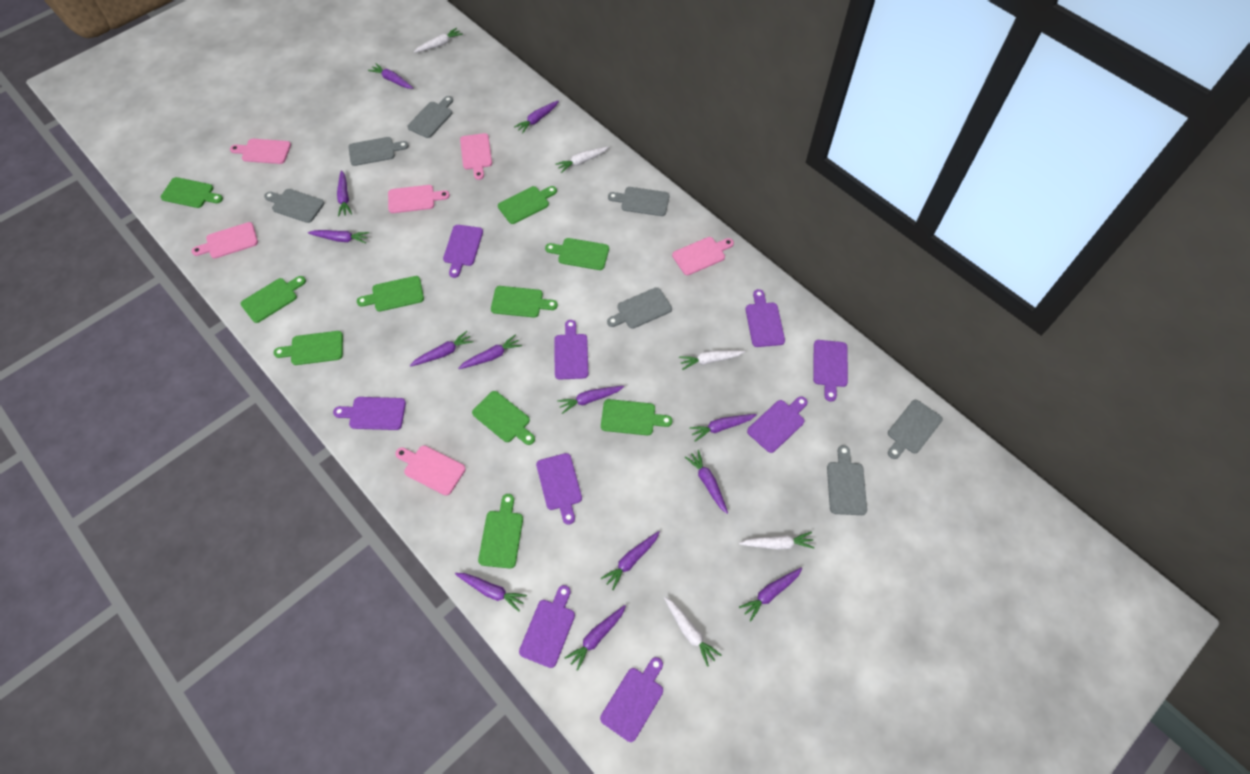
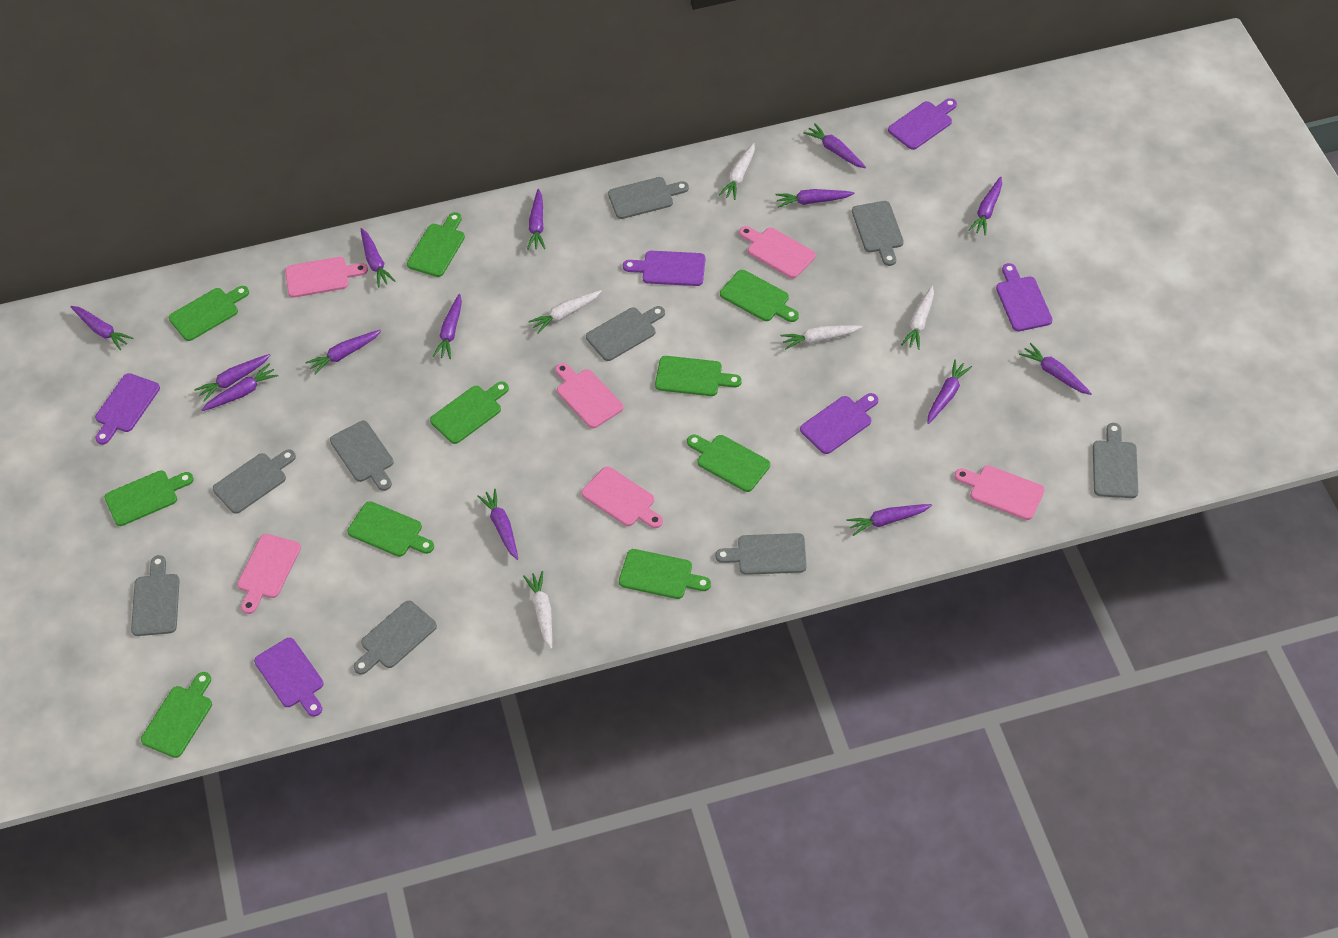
grey cutting board: [264,189,324,223] [349,137,409,166] [407,96,453,138] [607,287,672,329] [608,187,670,216] [827,445,867,515] [888,400,943,459] = 7 -> [131,555,180,636] [213,449,296,514] [330,421,394,491] [354,601,437,675] [586,306,665,361] [608,177,689,219] [715,533,807,575] [852,201,904,266] [1093,423,1138,498] = 9
purple carrot: [308,230,369,243] [337,170,352,217] [368,63,413,89] [410,331,473,367] [455,573,527,611] [458,335,522,369] [514,100,559,134] [557,386,624,414] [565,605,626,671] [601,531,659,590] [685,450,728,514] [689,414,757,441] [739,567,802,621] = 13 -> [70,306,133,350] [194,354,270,402] [202,364,279,411] [305,330,381,375] [361,228,395,287] [432,294,462,359] [477,489,518,560] [527,189,545,250] [775,189,854,208] [803,123,866,168] [846,504,932,536] [927,360,972,424] [968,177,1002,236] [1019,343,1092,395] = 14
purple cutting board: [333,397,406,430] [443,225,483,278] [519,585,575,668] [536,453,582,525] [554,320,588,380] [600,657,663,742] [746,289,785,347] [747,396,808,453] [813,340,848,402] = 9 -> [95,373,160,445] [254,638,324,717] [623,251,705,286] [800,393,878,454] [888,98,957,150] [996,263,1053,331] = 6

